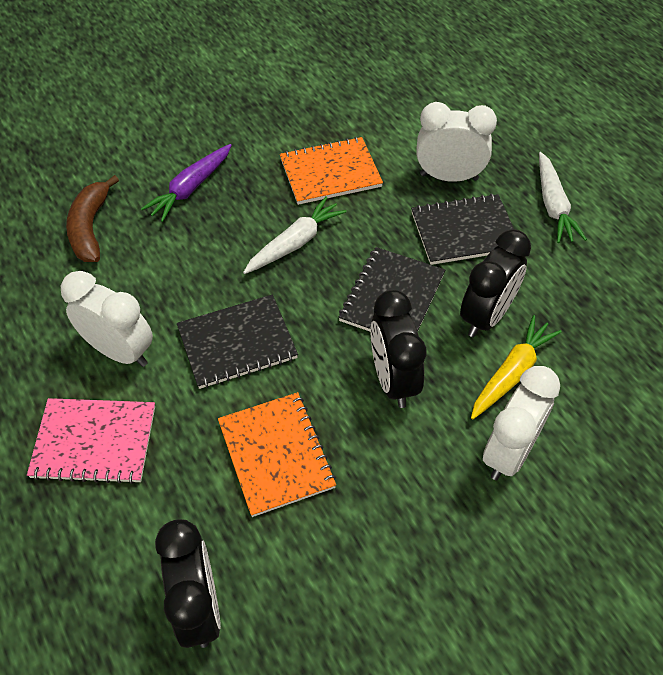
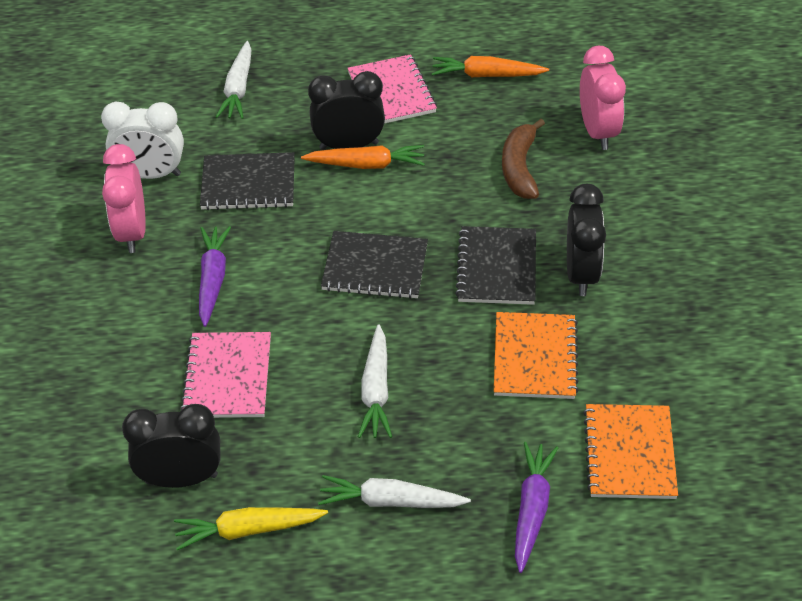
orange carrot: none = 0 -> [301,145,425,169] [432,56,549,77] = 2
pink clock: none = 0 -> [102,144,146,253] [580,46,626,150] = 2
pink notebook: [27,398,155,484] = 1 -> [180,332,271,418] [348,54,437,124] = 2
purple carrot: [141,144,232,222] = 1 -> [199,226,231,327] [515,442,558,573] = 2
white carrot: [243,196,347,274] [539,152,587,243] = 2 -> [216,41,252,119] [318,475,471,508] [358,324,392,438] = 3
white clock: [61,271,153,367] [416,102,497,182] [483,366,560,480] = 3 -> [101,102,184,179] = 1

